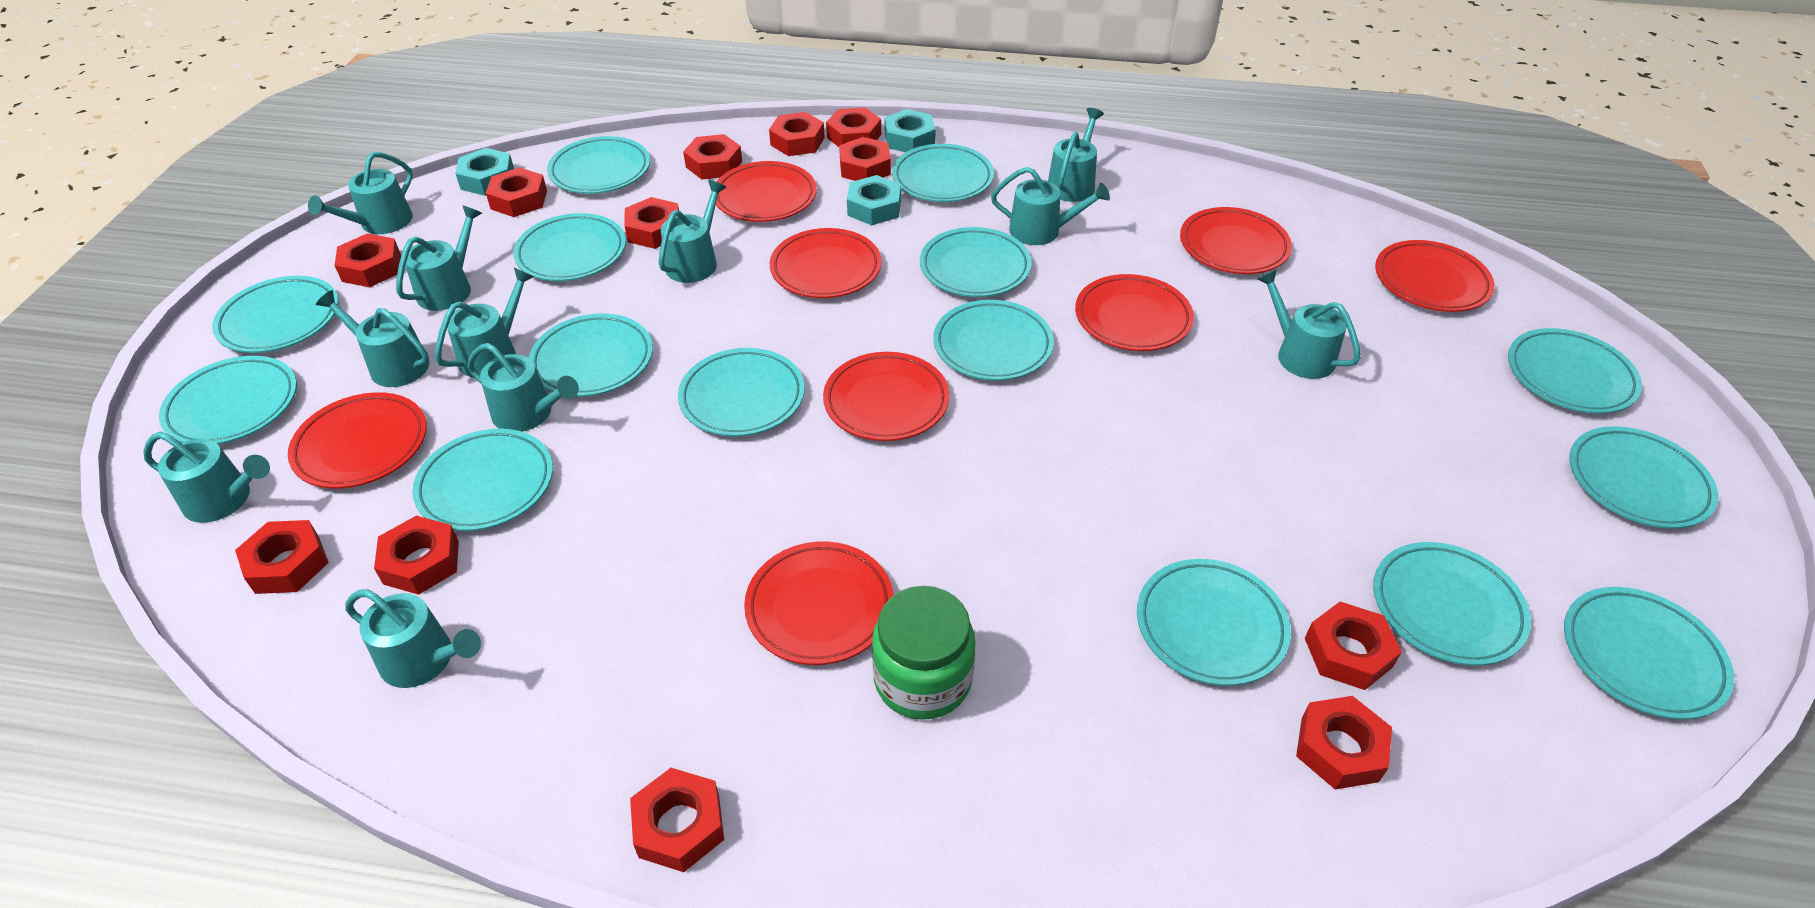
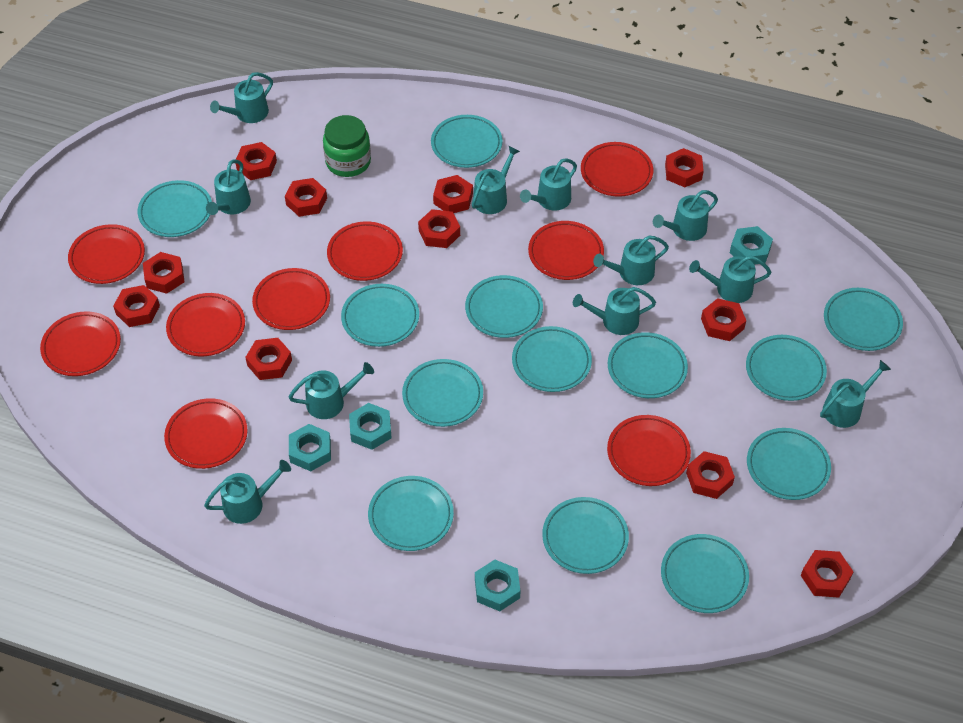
red nut: [235,520,329,594] [334,234,401,287] [374,516,459,595] [486,168,547,217] [624,197,679,249] [630,768,724,872] [683,134,742,180] [769,112,825,156] [826,107,881,147] [839,137,891,181] [1296,696,1392,790] [1305,602,1402,690] = 12 -> [113,285,160,327] [143,252,185,294] [236,142,277,180] [245,338,292,380] [285,178,327,217] [418,209,460,248] [433,175,473,213] [665,148,704,187] [686,451,735,499] [701,298,746,341] [801,550,853,598] = 11
red plate: [288,392,427,489] [716,161,817,222] [744,541,894,665] [770,228,882,298] [823,352,950,441] [1075,274,1194,351] [1180,207,1292,274] [1375,240,1495,312] = 8 -> [40,311,121,376] [68,224,145,284] [164,398,248,469] [166,293,245,356] [252,268,330,330] [327,221,403,281] [528,221,604,280] [581,142,653,197] [607,415,691,486] = 9
turquoise nut: [455,148,514,196] [847,175,901,225] [884,109,935,152] = 3 -> [289,424,331,471] [349,403,392,450] [475,560,520,611] [730,226,773,265] = 4
turquoise plate: [159,356,297,444] [212,276,339,353] [412,429,553,531] [513,213,626,281] [529,314,653,397] [547,136,650,194] [678,348,804,437] [892,144,994,202] [920,227,1032,297] [933,300,1054,381] [1137,559,1291,686] [1373,542,1531,666] [1508,328,1642,414] [1564,587,1734,720] [1569,426,1719,529] = 15 -> [138,180,212,237] [341,284,419,347] [368,476,454,551] [402,359,483,427] [431,115,503,168] [465,275,543,338] [512,326,592,392] [542,497,629,574] [608,332,688,398] [661,534,749,613] [746,335,827,401] [747,428,831,500] [824,288,903,351] = 13

